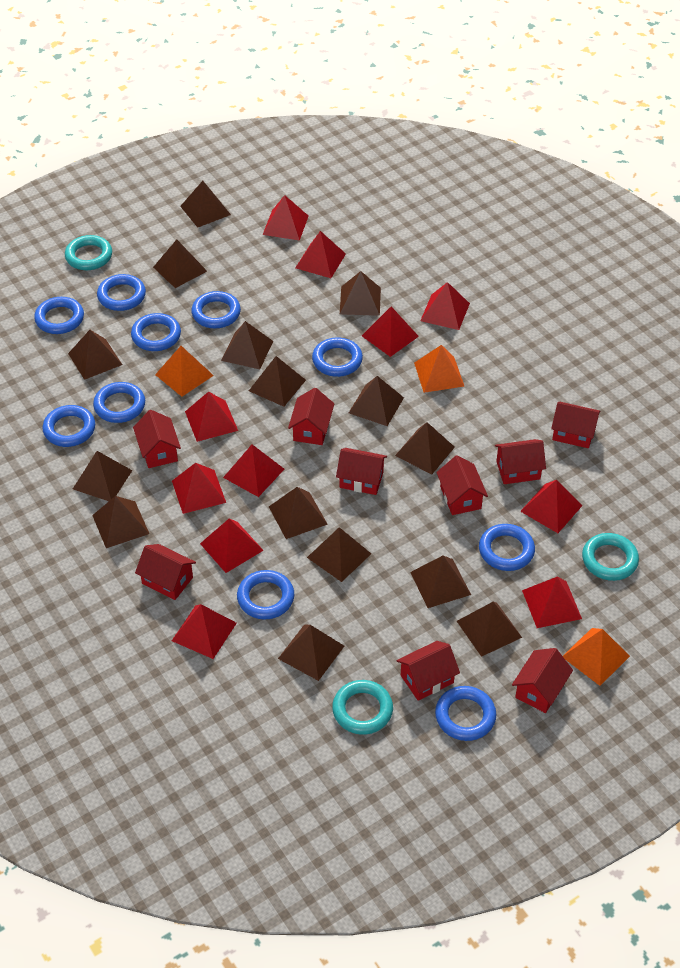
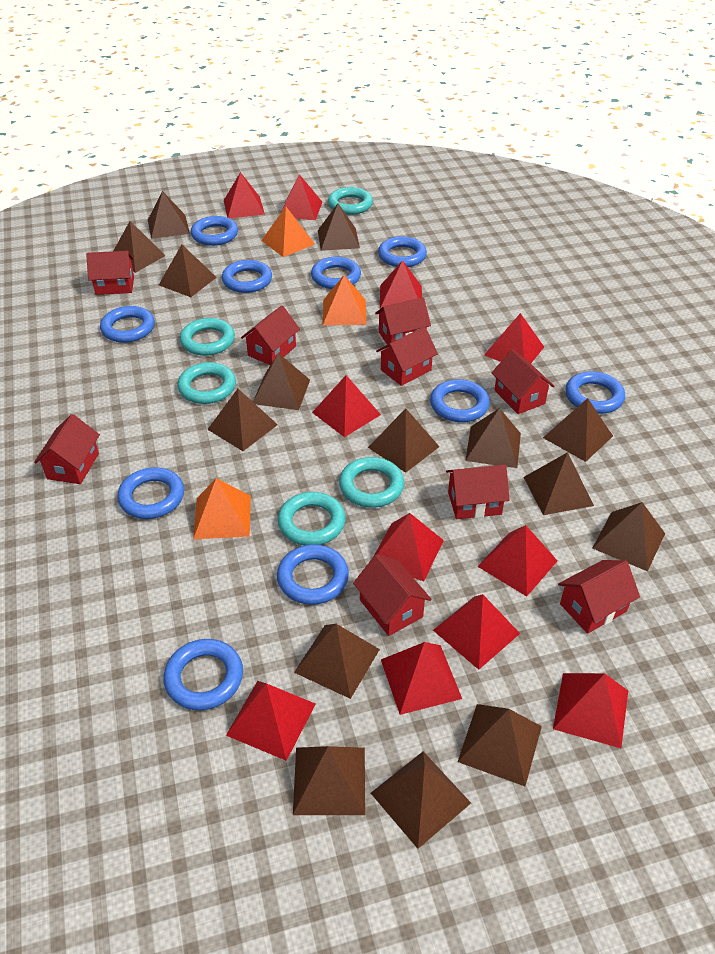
turquoise ring: [65,235,112,270] [332,680,393,735] [582,533,639,581] = 3 -> [178,362,236,404] [180,318,235,356] [278,492,346,545] [328,187,373,215] [339,457,404,508] = 5

